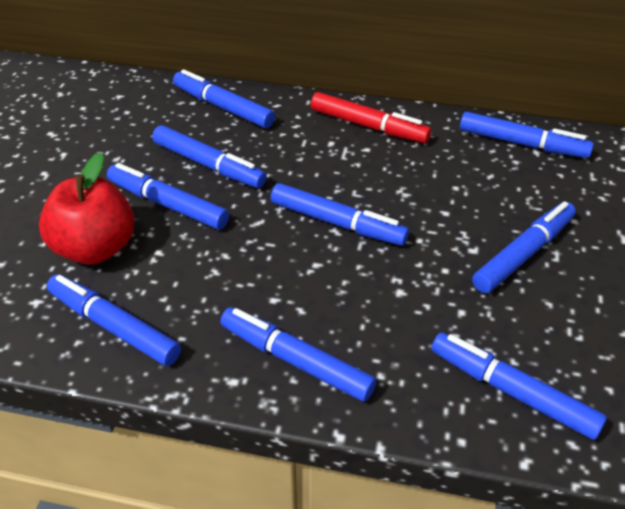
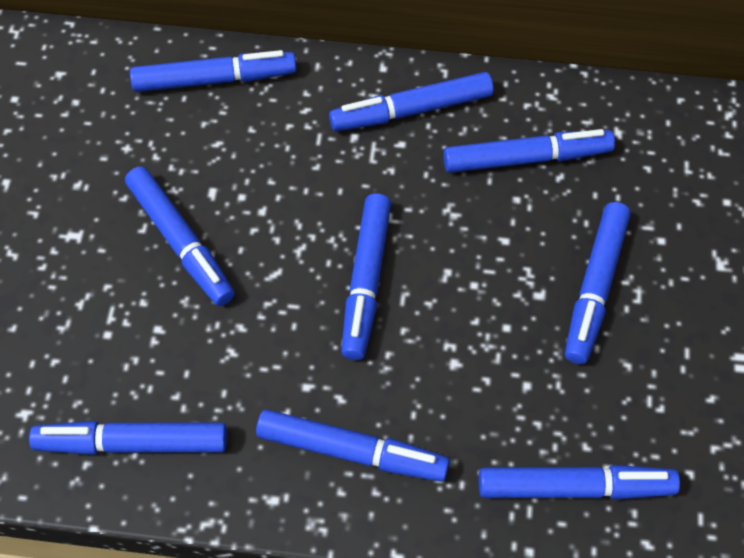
red apple: [39,152,135,265] = 1 -> none = 0
red marker: [311,92,431,143] = 1 -> none = 0

